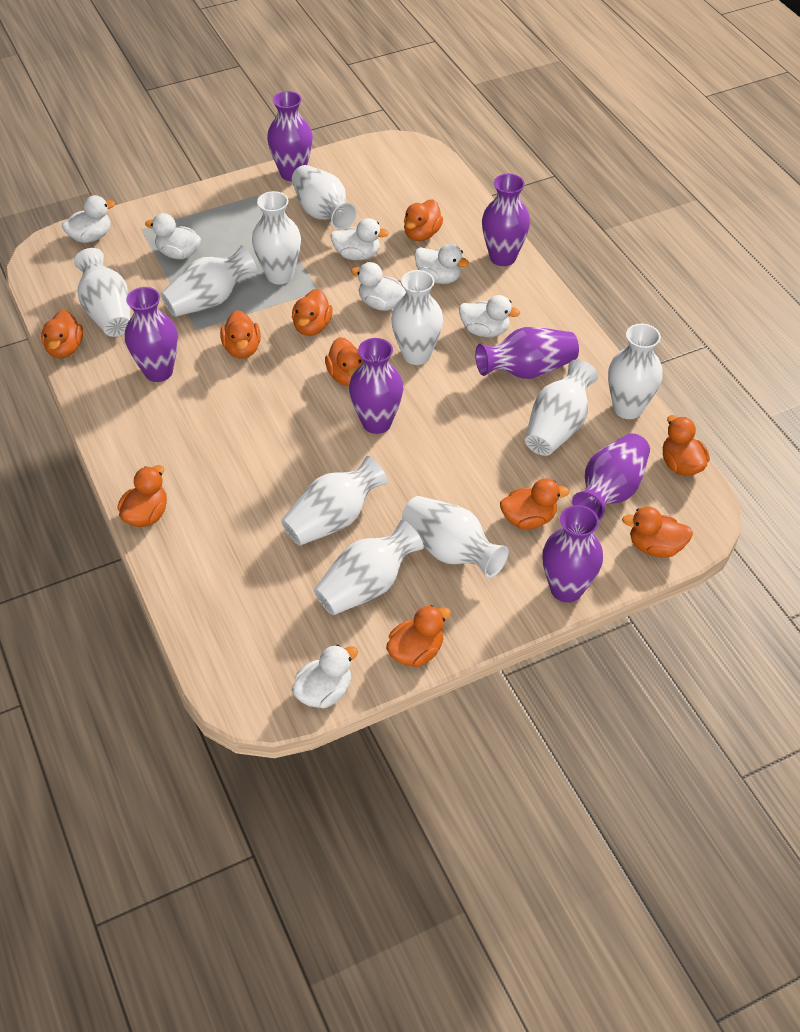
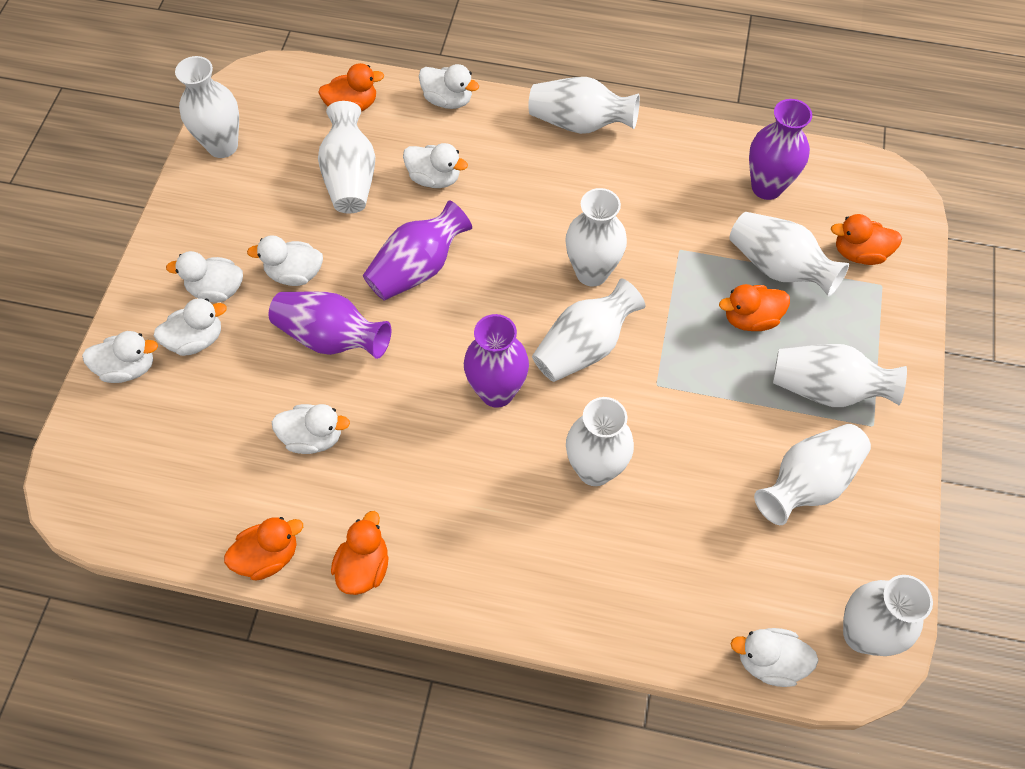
orange duck: [41,310,83,358] [117,465,167,527] [220,310,261,359] [292,289,333,336] [325,337,363,386] [386,605,451,667] [404,199,443,241] [500,478,569,529] [622,507,693,558] [663,415,710,476] = 10 -> [224,517,303,581] [318,63,384,112] [331,511,389,595] [719,284,790,331] [831,214,902,265] = 5
purple vase: [125,287,178,382] [267,91,313,181] [349,338,403,434] [475,327,579,379] [482,174,530,266] [542,505,603,603] [572,433,650,520] = 7 -> [268,291,391,359] [363,200,472,300] [464,314,529,408] [749,99,812,200] = 4
white duck: [62,195,115,243] [145,213,201,259] [292,645,358,709] [330,218,389,260] [351,262,406,311] [414,244,469,284] [459,295,520,337] = 7 -> [82,331,158,383] [154,298,227,356] [166,251,243,302] [247,235,323,286] [272,404,350,454] [403,143,468,188] [419,64,479,109] [730,628,819,687] = 8

